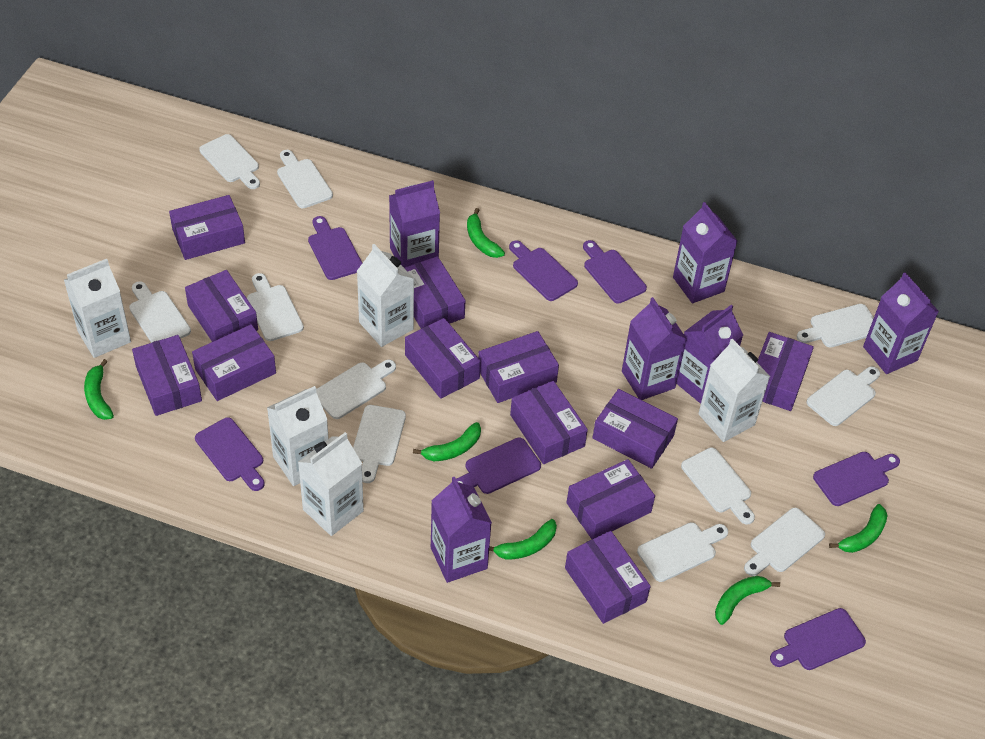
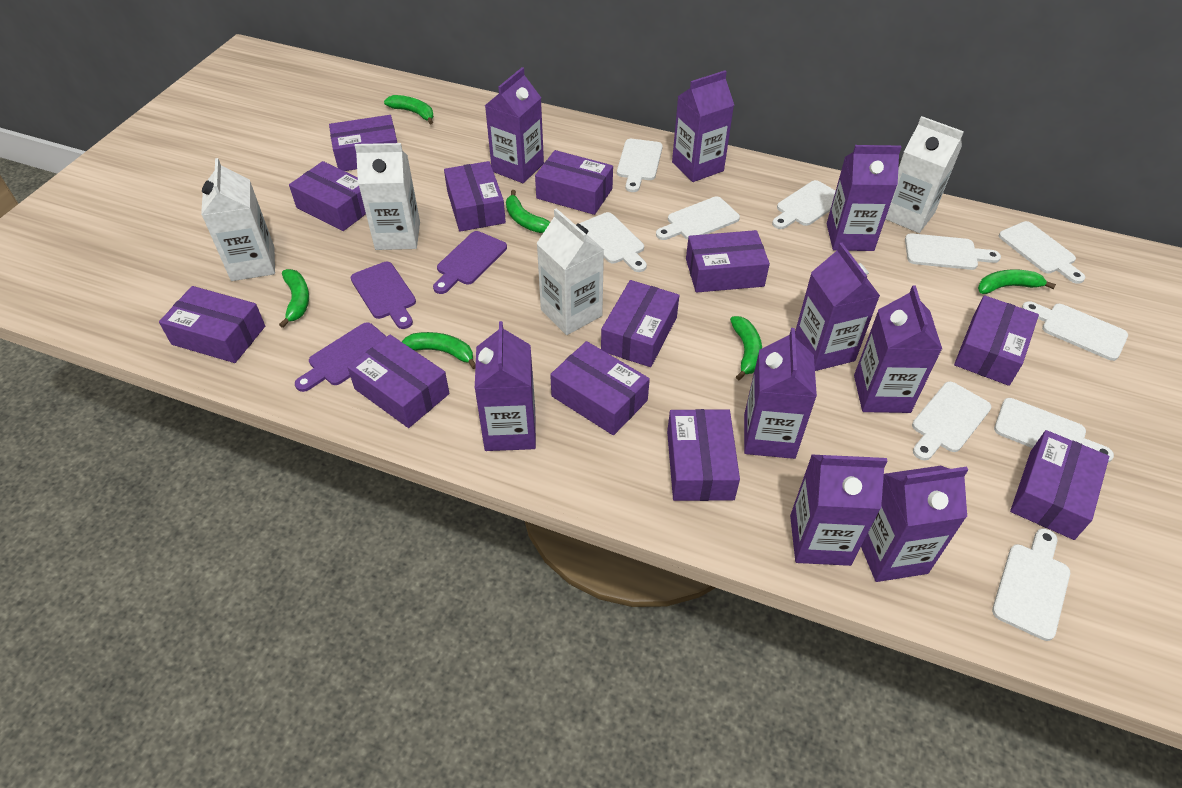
purple carton: [389,180,440,268] [431,477,492,583] [622,297,687,400] [673,202,737,303] [676,305,743,404] [863,272,939,374] = 6 -> [475,321,536,451] [485,67,544,183] [672,70,734,182] [744,328,817,459] [790,454,887,566] [795,243,880,371] [827,145,901,251] [854,286,942,413] [861,466,968,582] = 9
purple cutting board: [195,418,264,491] [308,216,362,280] [456,437,541,494] [509,240,578,301] [583,240,647,304] [770,608,866,670] [813,452,900,506] = 7 -> [295,322,387,392] [350,262,416,329] [433,231,507,294] = 3
white carton: [64,259,131,358] [267,386,329,486] [298,432,364,536] [357,244,414,347] [698,338,770,442] = 5 -> [201,158,275,281] [355,143,420,250] [536,208,604,335] [886,116,964,233] = 4
white cutting board: [129,281,191,343] [199,134,260,189] [247,273,304,341] [277,150,333,208] [316,360,396,419] [353,405,406,483] [637,522,728,582] [681,447,755,525] [744,508,825,576] [797,304,874,347] [806,366,880,426] = 11 -> [579,212,647,272] [617,139,663,192] [656,196,740,240] [772,180,835,229] [905,233,1001,270] [912,381,991,460] [992,528,1070,641] [994,398,1114,463] [999,221,1085,284] [1022,301,1128,361] = 10

